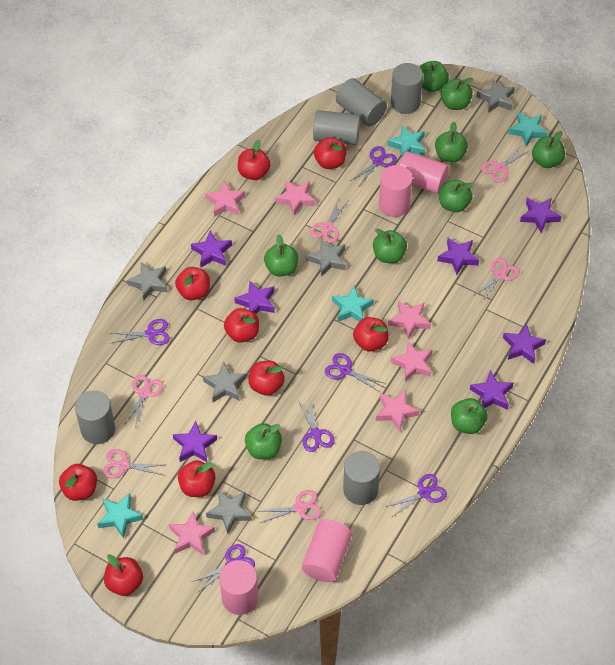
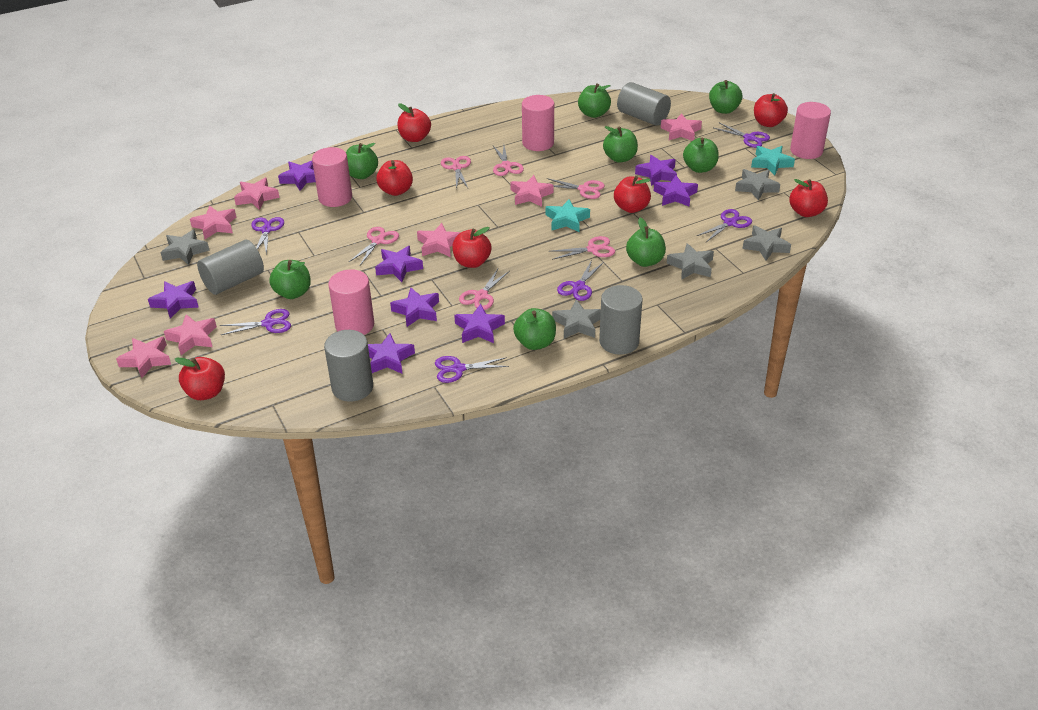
green apple: [245,423,282,459] [264,235,298,276] [373,228,407,263] [420,61,449,92] [435,122,468,162] [439,180,473,212] [440,78,473,110] [451,398,488,434] [532,131,565,168] = 9 -> [269,260,311,299] [346,143,378,179] [513,308,556,350] [578,83,611,118] [603,126,638,163] [626,218,666,267] [683,138,719,173] [709,80,742,114] = 8
grey cylinder: [75,390,115,444] [313,110,361,145] [336,78,387,126] [343,451,380,505] [391,63,423,114] = 5 -> [197,240,264,295] [324,330,373,402] [599,285,643,355] [617,82,671,126] = 4
pink star: [169,511,215,555] [205,181,246,217] [275,180,315,216] [376,390,419,431] [388,300,431,340] [391,341,433,382] = 6 -> [116,336,171,379] [164,314,217,355] [190,206,236,239] [234,178,280,210] [417,223,461,257] [510,175,553,207] [661,113,702,141] = 7
purple star: [173,421,217,462] [191,231,232,268] [234,281,275,314] [437,238,479,275] [470,370,514,410] [503,324,546,364] [520,198,562,233] = 7 -> [148,281,199,319] [278,161,316,191] [368,333,415,374] [375,246,423,282] [390,288,439,327] [454,304,505,343] [635,155,677,186] [654,175,698,207] = 8
red apple: [59,464,97,501] [104,554,143,596] [175,267,210,300] [178,460,216,497] [224,308,259,343] [238,140,271,180] [248,360,285,396] [314,137,346,169] [353,317,389,352] = 9 -> [175,357,225,400] [376,160,413,196] [397,103,431,142] [452,227,492,268] [614,176,651,213] [754,93,788,127] [789,179,828,217] = 7
turquoise star: [97,493,143,539] [332,285,374,322] [387,126,425,159] [508,112,548,147] = 4 -> [545,199,590,232] [751,146,795,175] = 2

